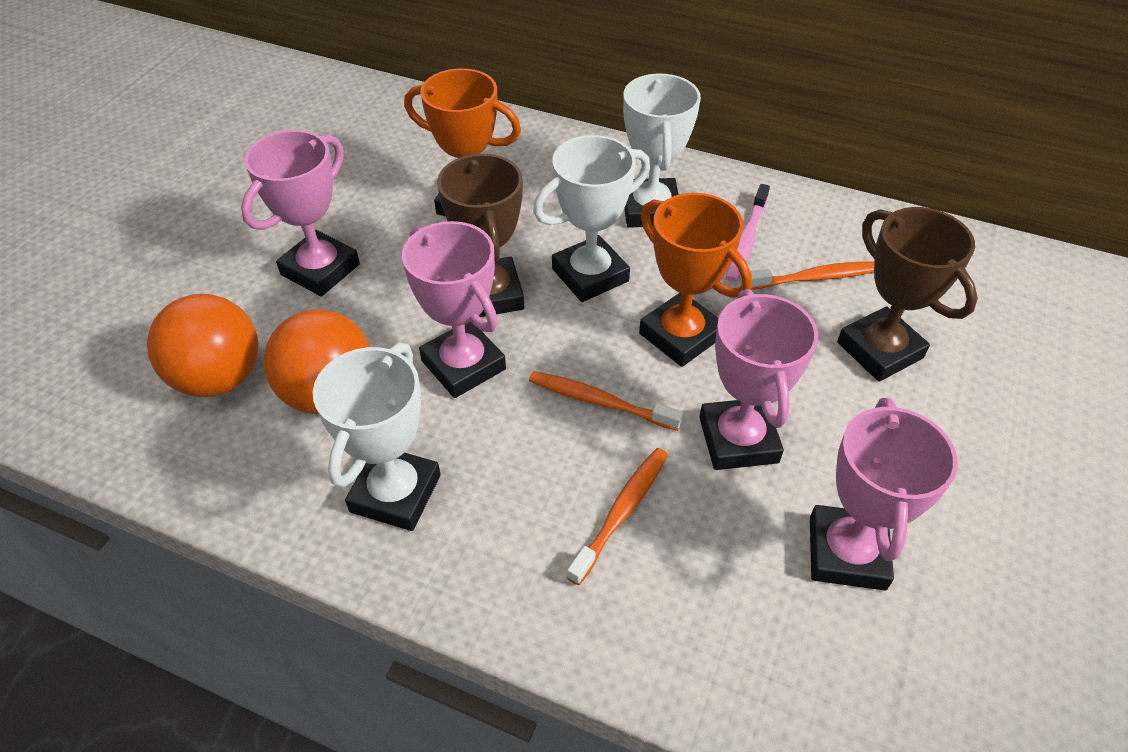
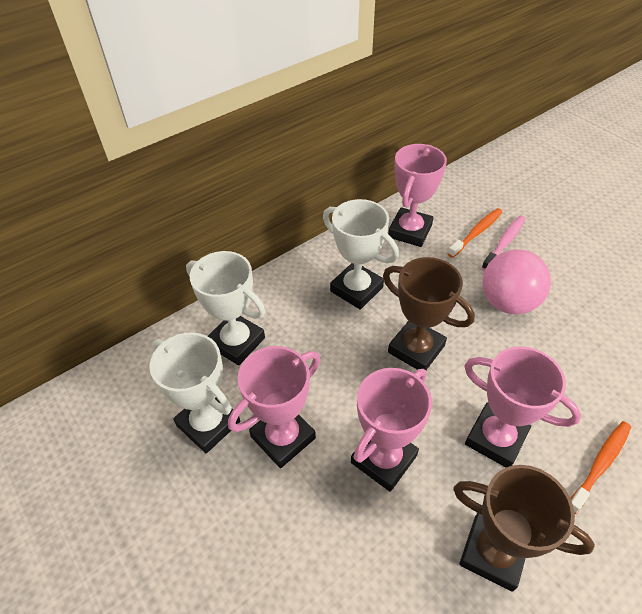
orange ball: [147,294,258,397] [264,309,370,414] = 2 -> none = 0
orange toothbrush: [529,371,683,431] [567,448,668,585] [750,261,874,290] = 3 -> [448,208,502,258] [570,421,631,514] = 2
orange trophy: [404,68,521,216] [639,193,752,367] = 2 -> none = 0
pink ball: none = 0 -> [482,249,551,314] = 1

